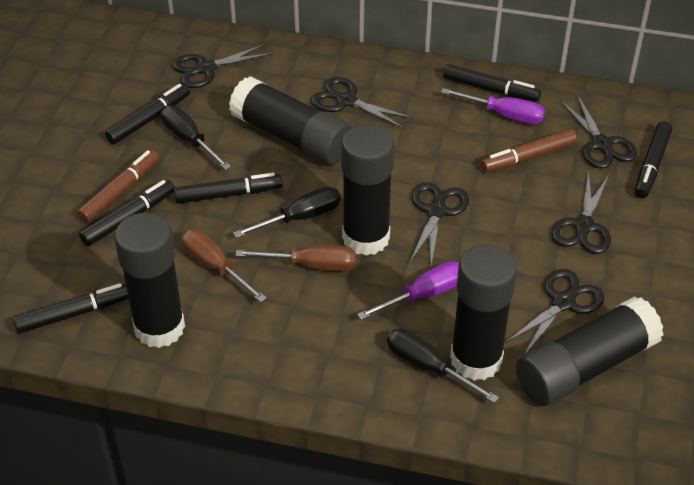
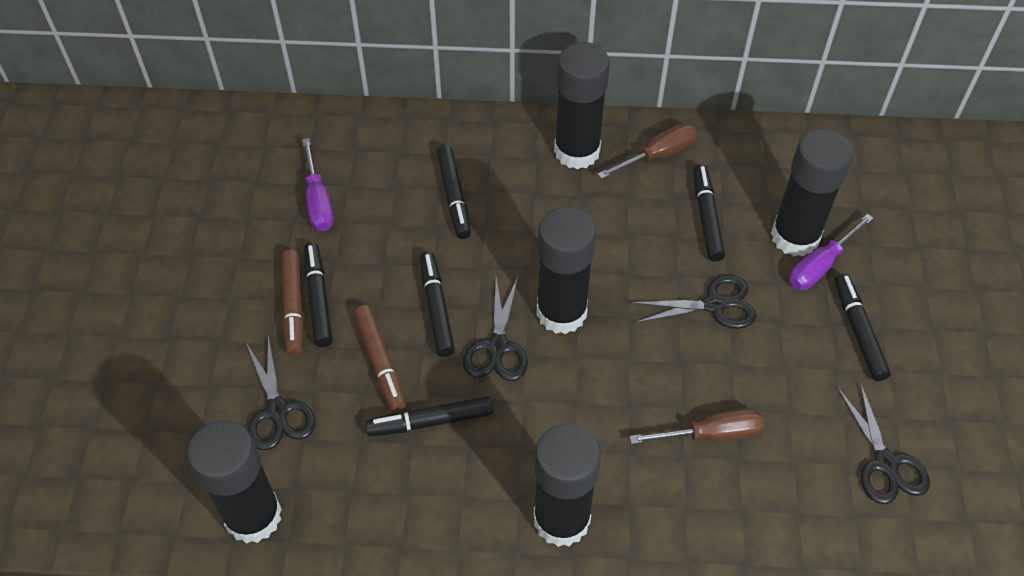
black scissors: [172,44,273,88] [311,77,413,128] [410,182,469,265] [505,269,605,354] [552,171,611,254] [560,96,638,169] = 6 -> [246,335,315,450] [463,277,528,381] [631,275,756,329] [838,382,930,504] = 4
black screwdriver: [161,105,231,170] [233,187,341,238] [387,329,499,403] = 3 -> none = 0

